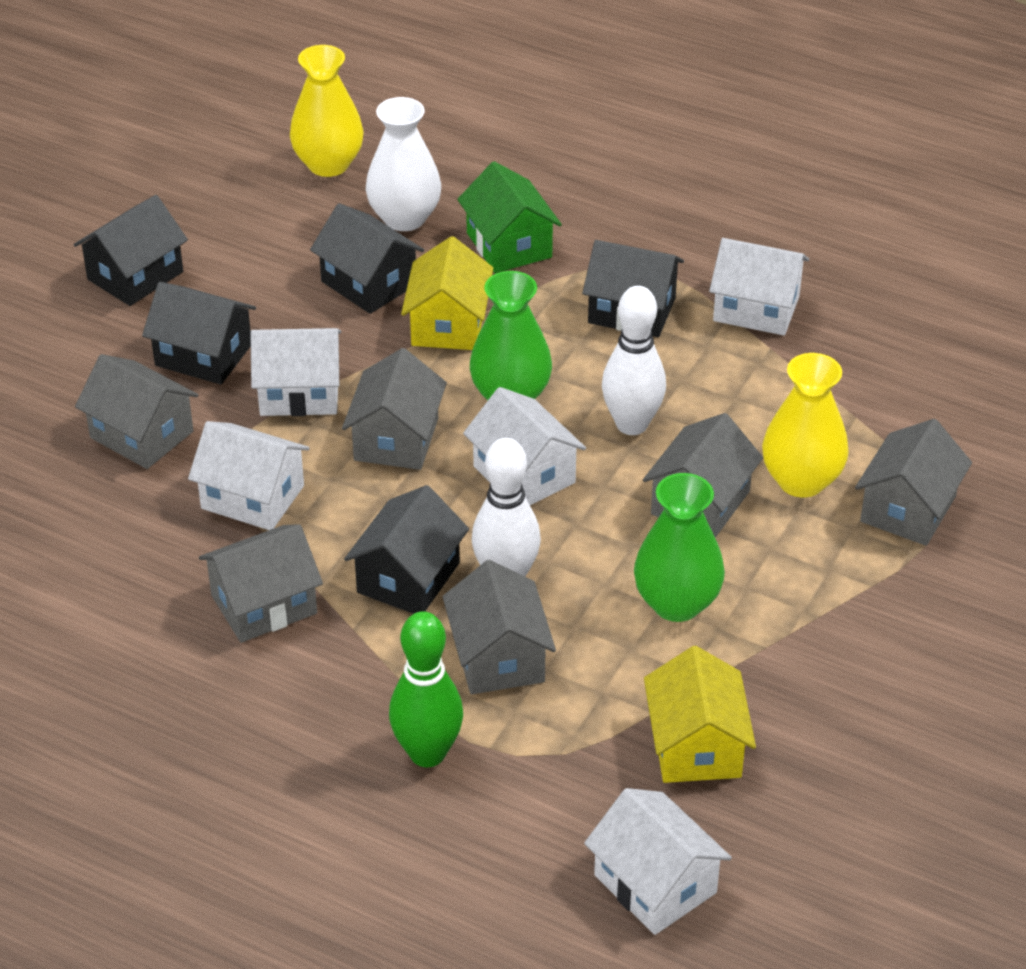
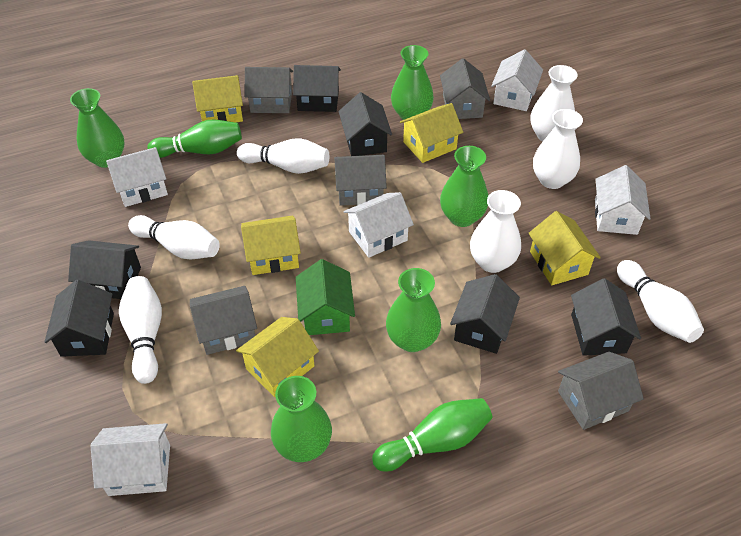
black house: [73,195,188,306] [142,282,256,385] [310,203,424,314] [344,485,469,614] [582,240,684,337] = 5 -> [45,280,114,357] [68,240,141,299] [293,65,341,112] [339,92,392,156] [450,274,520,354] [571,278,641,356] = 6
green bowling pin: [389,611,463,767] = 1 -> [148,120,242,158] [372,398,493,472] = 2
green vase: [470,271,552,400] [634,473,725,622] = 2 -> [70,88,124,168] [271,376,332,462] [386,268,441,352] [391,45,434,120] [440,146,488,227] = 5
grey house: [75,354,198,469] [199,524,323,643] [342,348,447,470] [443,560,556,694] [643,413,763,538] [855,419,972,546] = 6 -> [190,286,257,355] [245,67,293,113] [334,155,387,206] [440,58,490,119] [558,352,644,430] = 5
white bowling pin: [472,438,541,576] [602,286,666,435] = 2 -> [119,276,162,384] [128,215,220,259] [237,138,329,174] [617,260,704,343] = 4
white vase: [366,97,441,231] = 1 -> [470,190,521,273] [531,65,578,142] [533,109,583,189] = 3
yellow house: [401,236,493,350] [644,646,756,783] = 2 -> [192,75,243,122] [236,317,319,397] [241,216,301,275] [400,103,463,163] [529,211,601,285] = 5
yellow vase: [290,45,364,177] [762,353,849,497] = 2 -> none = 0

